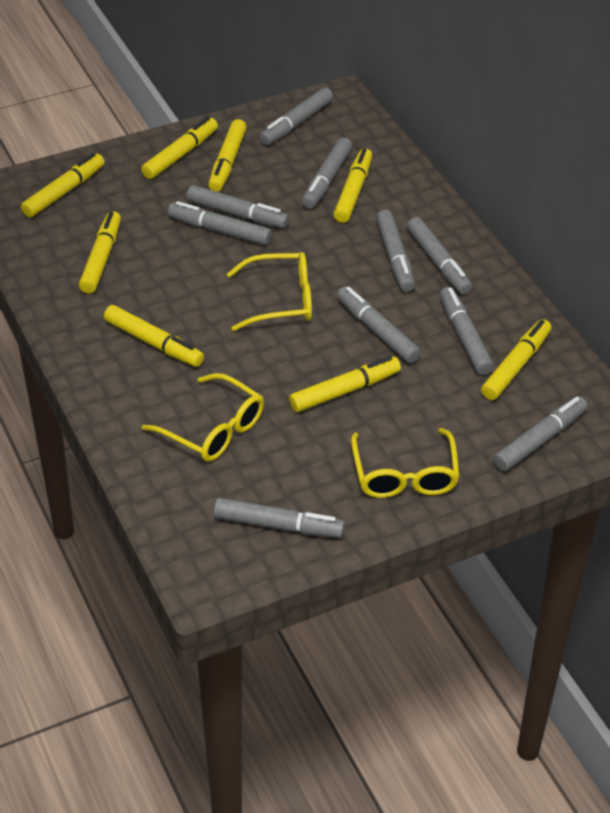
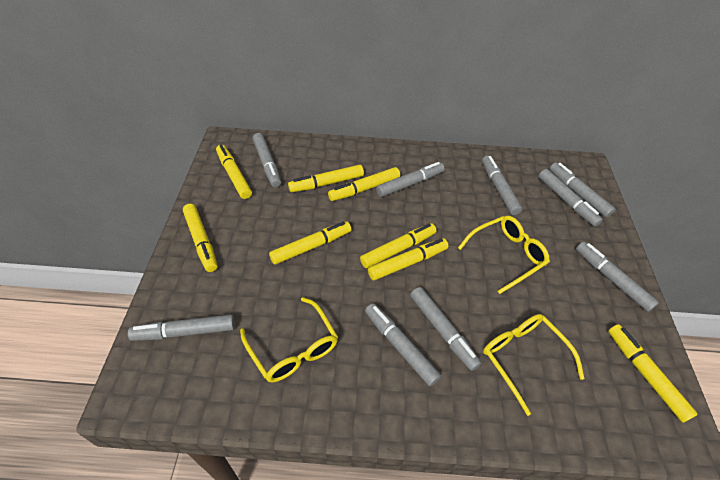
grey marker: [168,201,272,245] [187,185,289,228] [214,498,345,538] [259,87,333,145] [302,137,352,209] [337,287,421,363] [376,210,415,292] [407,217,472,295] [440,287,494,375] [493,396,587,471] = 10 -> [128,314,235,341] [252,133,281,187] [365,303,441,386] [376,162,445,197] [410,287,481,371] [482,156,522,215] [538,169,603,226] [549,162,615,218] [576,242,659,312] = 9

